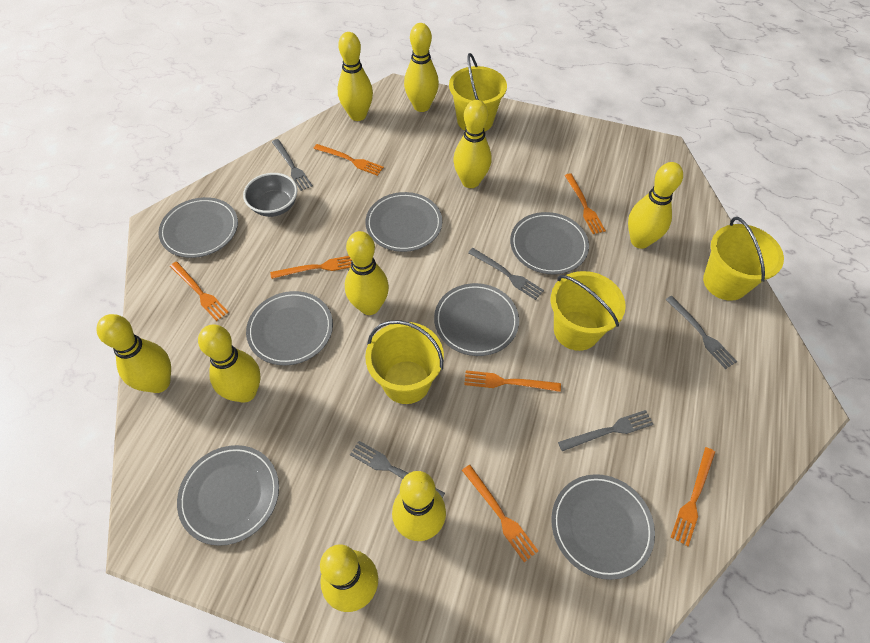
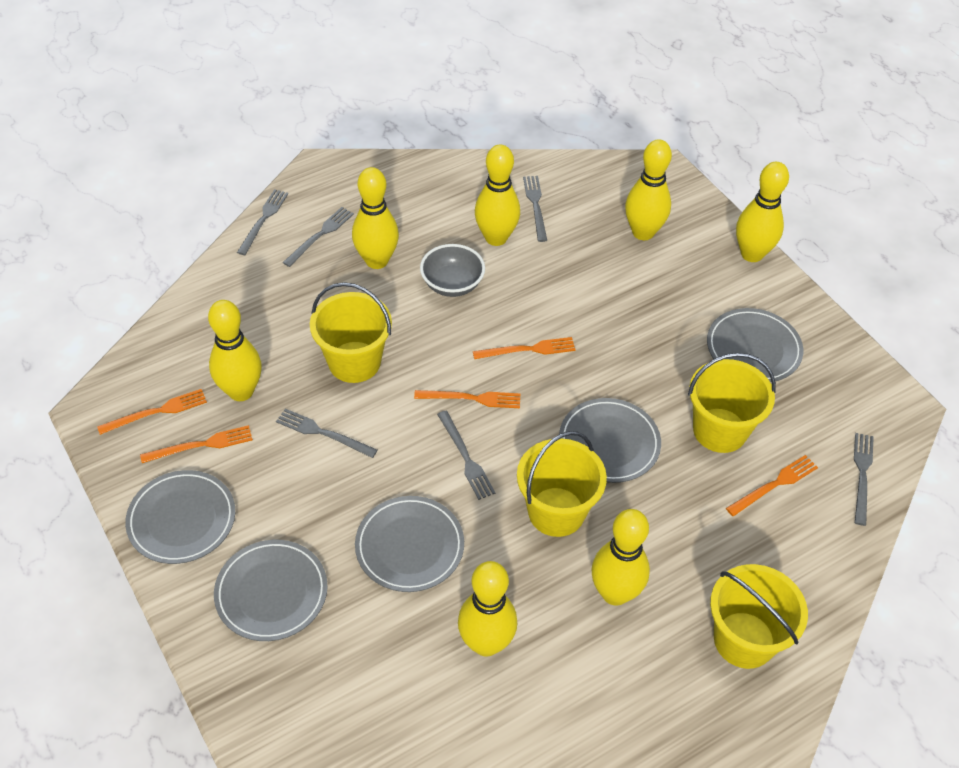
grey fork: [272,139,313,191] [350,441,445,498] [468,248,544,300] [558,410,654,451] [665,296,737,369] = 5 -> [237,189,288,255] [276,409,378,458] [283,207,354,267] [437,411,495,500] [523,176,547,242] [854,433,874,526] = 6
grey plate: [158,197,238,258] [177,445,279,546] [246,291,333,365] [365,192,442,252] [434,283,519,356] [510,212,589,275] [551,474,655,580] = 7 -> [125,470,235,564] [214,540,328,641] [355,496,464,592] [559,398,661,483] [707,308,803,382] = 5
orange fork: [170,262,229,321] [270,256,352,279] [313,144,384,176] [462,465,538,562] [464,370,561,392] [564,173,606,234] [670,447,715,546] = 7 -> [97,389,207,435] [140,425,253,463] [414,390,520,408] [473,337,575,359] [726,455,818,516] = 5
yellow bowling pin: [96,314,171,393] [198,325,261,403] [320,544,378,612] [338,32,373,121] [345,231,389,315] [392,471,446,541] [404,23,439,112] [453,100,491,188] [628,162,683,249] = 9 -> [208,300,262,401] [352,167,399,269] [458,561,517,657] [475,145,520,246] [591,509,650,606] [625,139,672,240] [736,162,789,262] = 7

